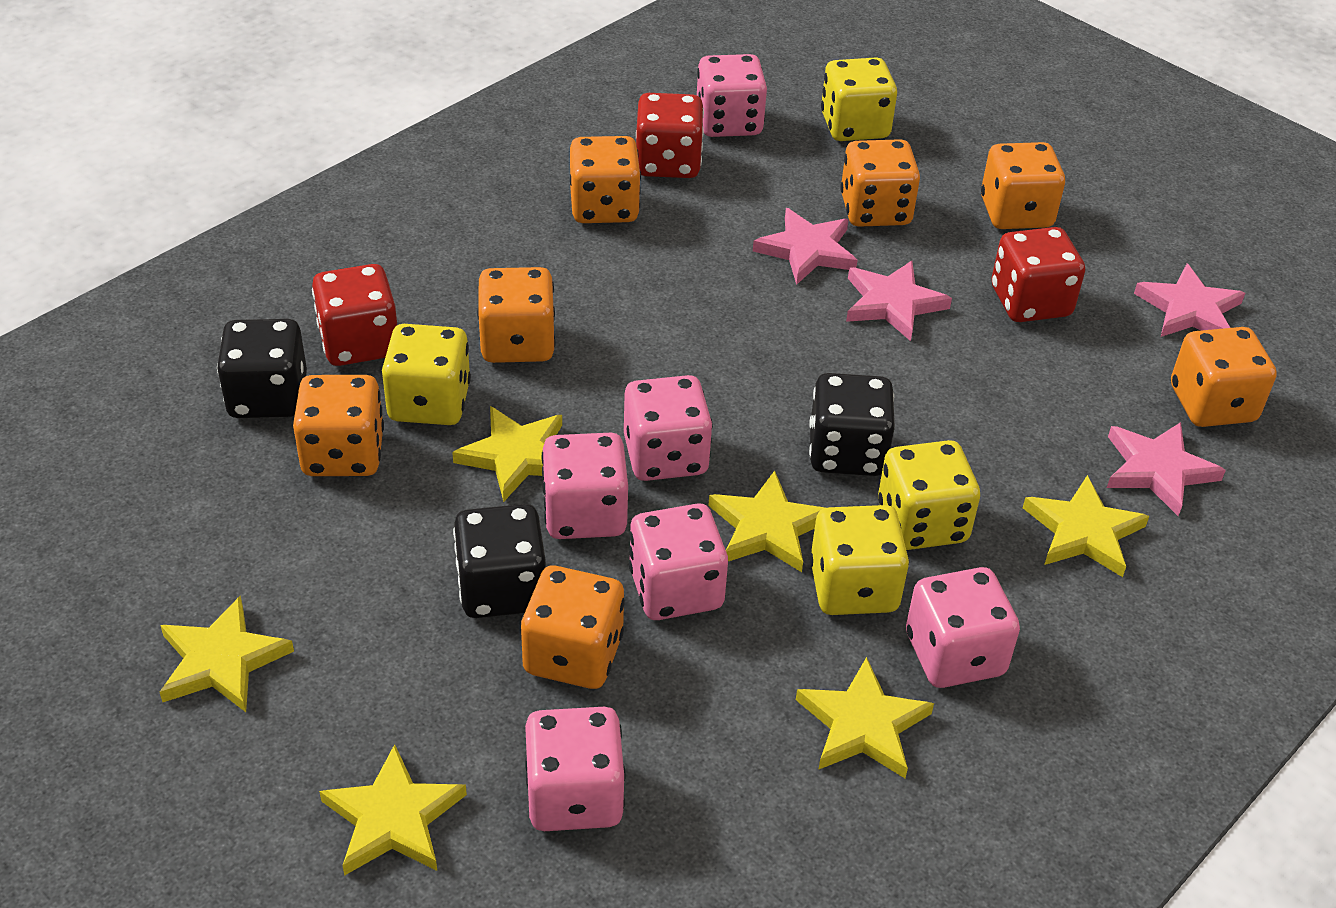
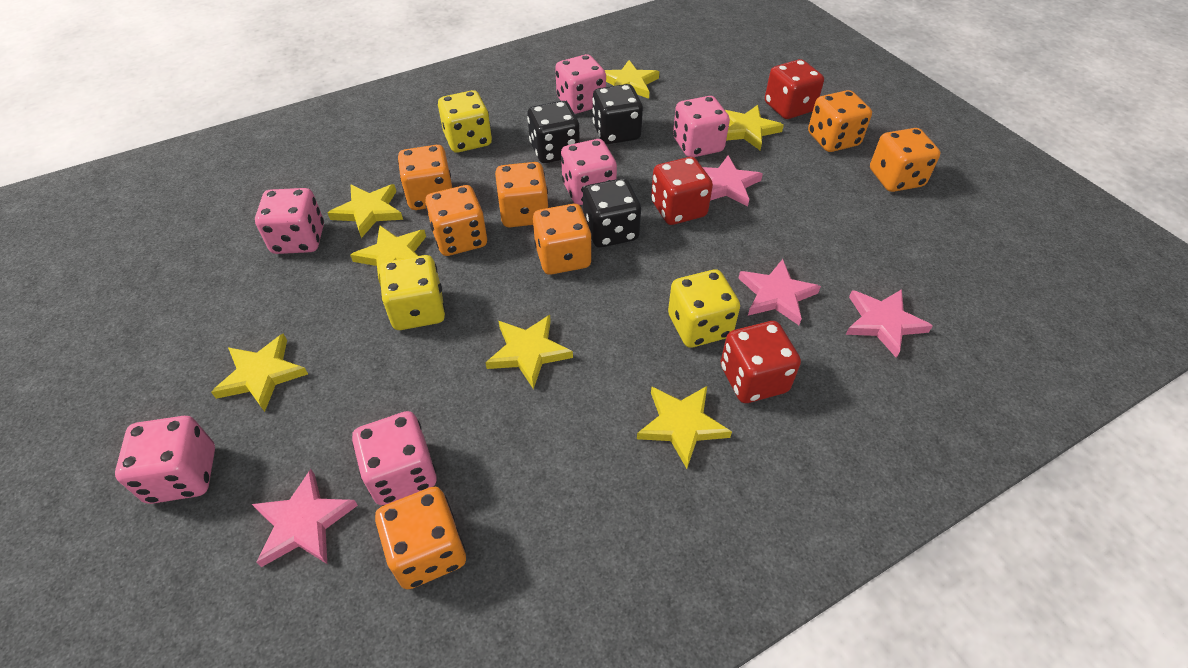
yellow dice: [381,324,471,425] [810,505,909,615] [821,57,897,141] [878,440,980,550] = 4 -> [380,255,445,330] [438,90,492,153] [668,269,740,348] = 3
yellow star: [160,596,294,712] [319,744,467,876] [452,406,562,502] [708,471,825,572] [796,657,934,778] [1023,475,1149,577] = 6 -> [211,334,308,412] [328,184,403,238] [350,225,426,286] [485,315,573,389] [605,60,659,99] [637,386,732,469] [725,105,784,150] = 7

